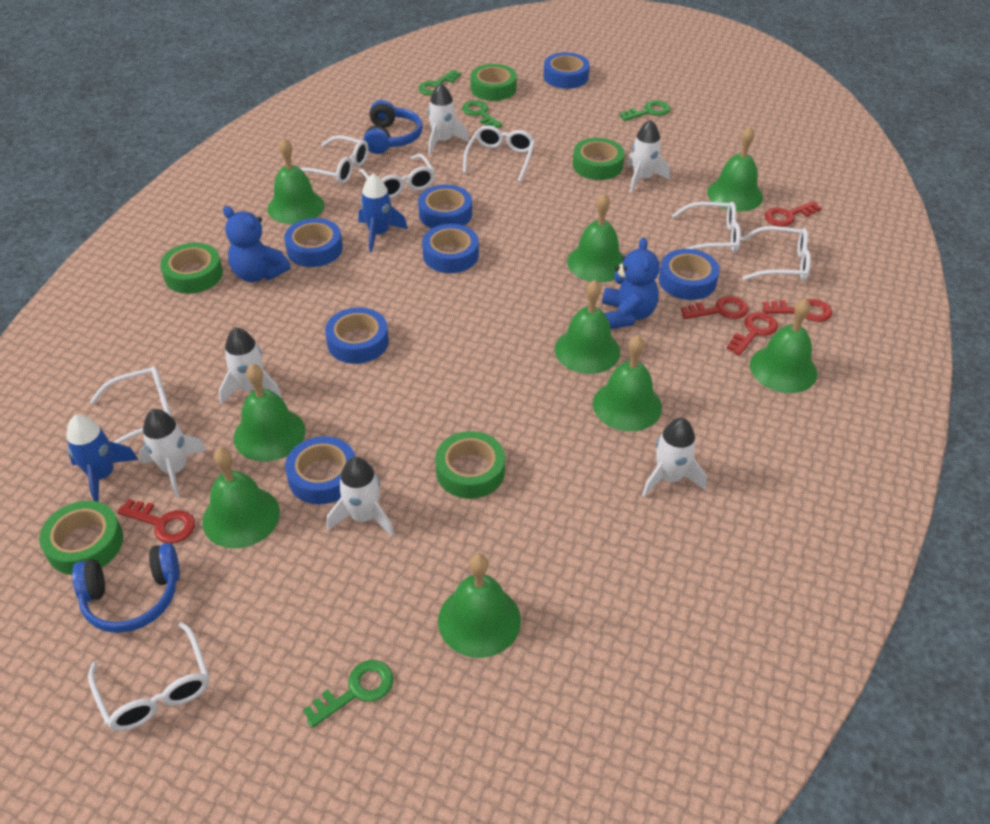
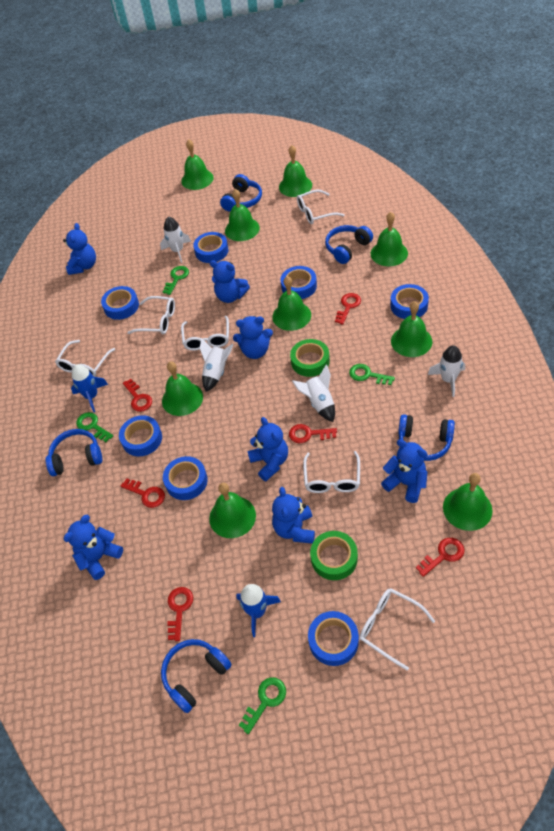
blue headphones: [72,543,180,633] [363,100,423,154] = 2 -> [46,429,102,476] [161,639,232,713] [220,174,262,212] [325,225,373,264] [398,414,455,461] = 5
blue teddy bear: [223,206,291,282] [602,237,660,329] = 2 -> [63,223,96,275] [63,514,123,580] [210,260,250,303] [233,316,273,359] [247,417,288,481] [272,487,315,543] [381,439,428,503] = 7
green tape: [39,501,123,575] [160,243,223,294] [435,431,505,499] [470,64,517,101] [573,138,625,180] = 5 -> [290,339,330,377] [310,531,358,580] = 2
red key: [117,499,195,543] [681,296,749,319] [727,312,778,355] [763,299,832,322] [765,201,822,227] = 5 -> [120,478,165,508] [123,379,152,412] [167,587,193,641] [289,424,337,443] [335,293,361,325] [416,538,465,577] = 6
white glasses: [88,622,209,731] [90,366,173,444] [300,135,369,184] [359,154,435,198] [463,125,535,182] [672,202,741,253] [741,226,811,281] = 7 -> [55,340,115,377] [127,296,175,334] [181,316,229,351] [297,190,345,224] [303,451,360,493] [359,588,435,670] = 6
white rocket: [139,409,207,498] [219,327,282,405] [327,457,394,536] [428,83,469,155] [627,120,670,193] [642,418,707,497] = 6 -> [160,216,191,263] [200,338,234,392] [292,364,335,422] [428,345,465,397] = 4

